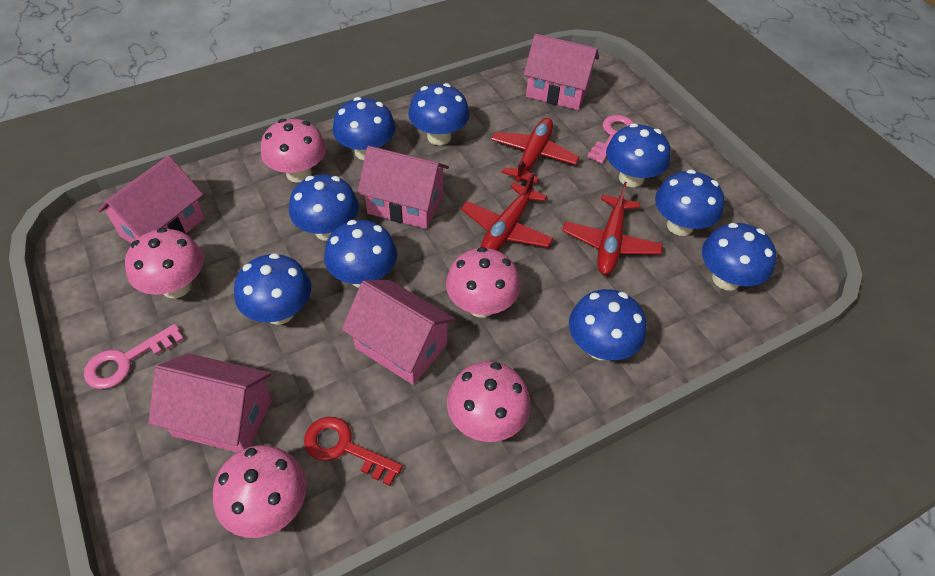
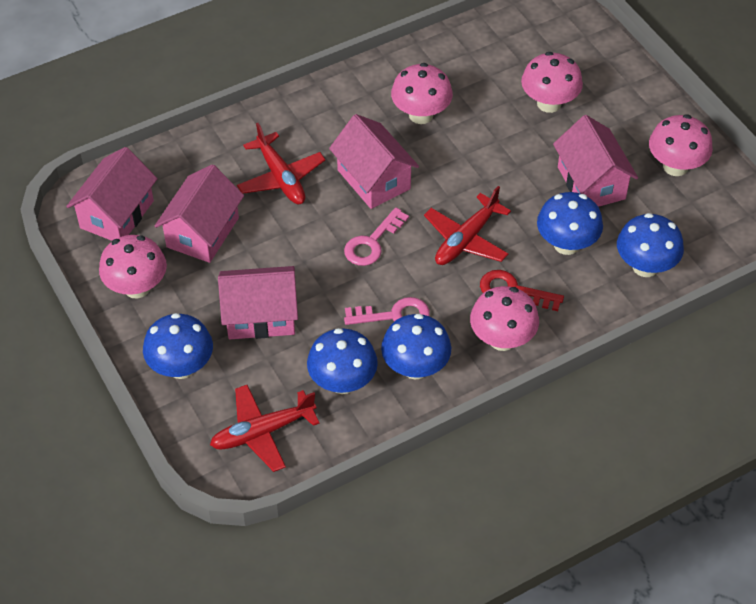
blue mushroom: [234,253,311,325] [289,174,359,241] [324,220,397,288] [333,97,396,160] [408,83,470,145] [569,289,647,360] [606,123,671,187] [655,169,724,236] [702,223,776,290] = 9 -> [143,313,213,379] [307,328,378,394] [381,314,451,380] [537,192,603,255] [617,213,684,277] = 5

